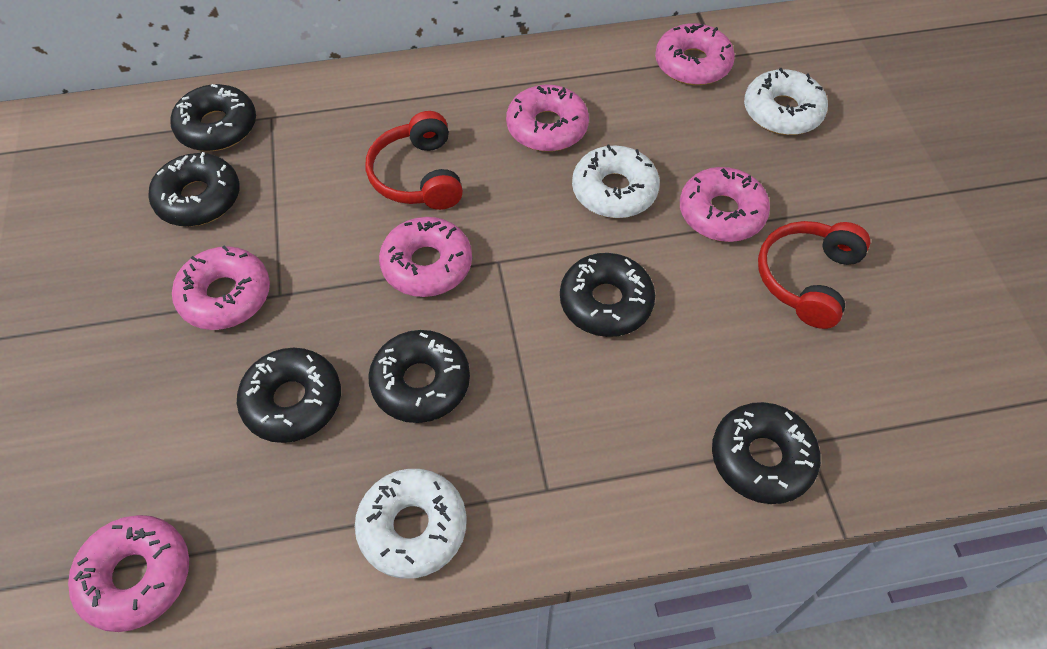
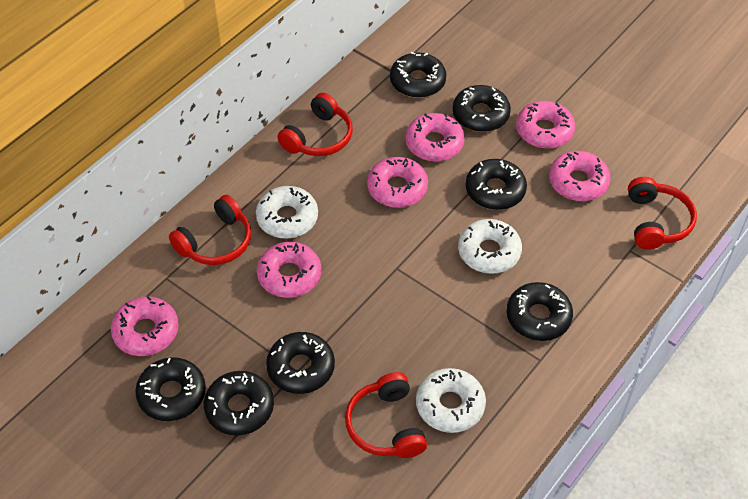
black donut: [148,152,240,227] [170,84,256,151] [237,348,341,443] [368,330,470,423] [560,253,655,337] [712,402,821,504] = 6 -> [135,357,206,421] [204,371,274,436] [266,332,335,394] [390,52,446,98] [452,85,511,132] [466,159,527,210] [506,282,573,341] = 7
red headphones: [366,111,463,210] [758,221,870,329] = 2 -> [169,195,251,265] [278,93,353,156] [345,372,427,458] [628,177,697,249] = 4

